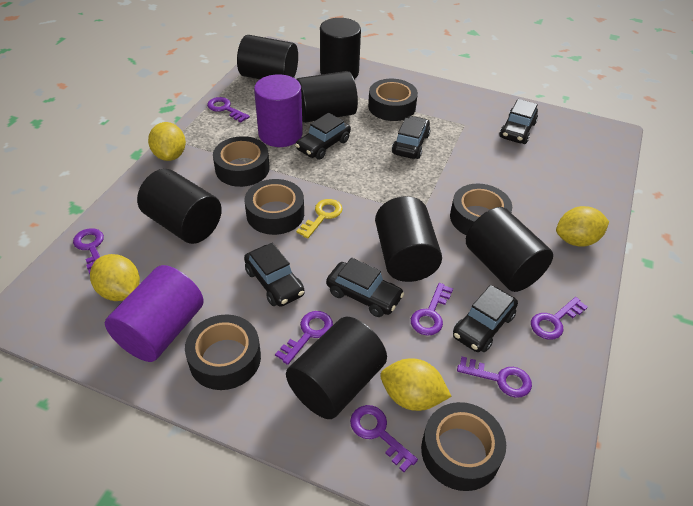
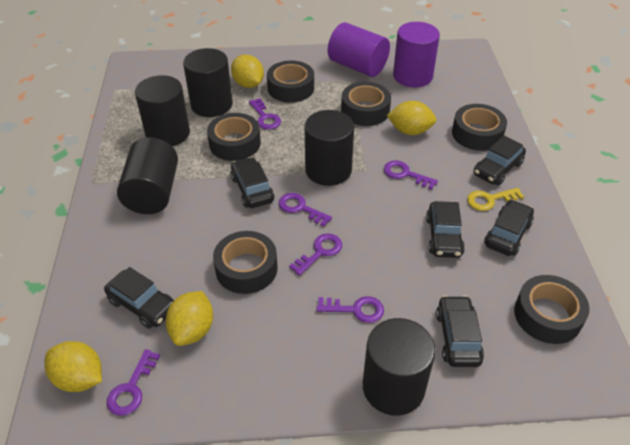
black cylinder: [137,169,222,244] [237,35,298,79] [286,317,387,419] [296,71,358,123] [320,18,361,79] [375,196,442,282] [465,207,553,292] = 7 -> [117,137,178,214] [135,75,190,146] [183,48,233,117] [305,110,354,186] [363,318,436,416] = 5
purple key: [73,228,104,274] [207,97,250,122] [275,311,333,365] [350,405,418,472] [411,283,453,336] [457,356,532,398] [531,297,588,340] = 7 -> [106,349,160,416] [249,98,281,129] [279,193,332,227] [289,233,342,276] [316,296,384,323] [384,160,438,190] = 6

